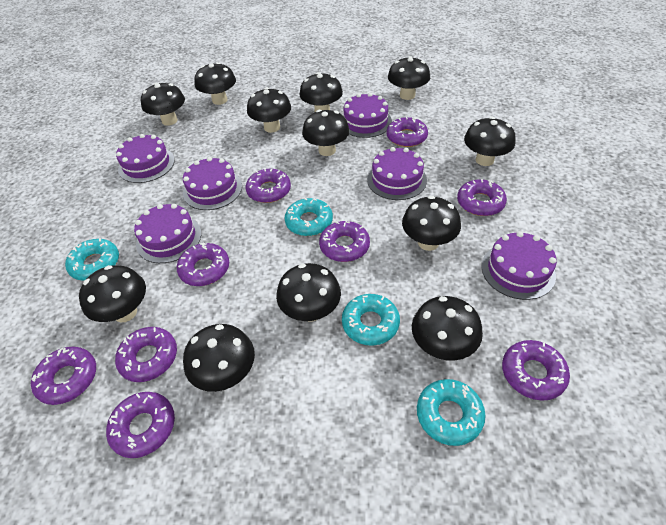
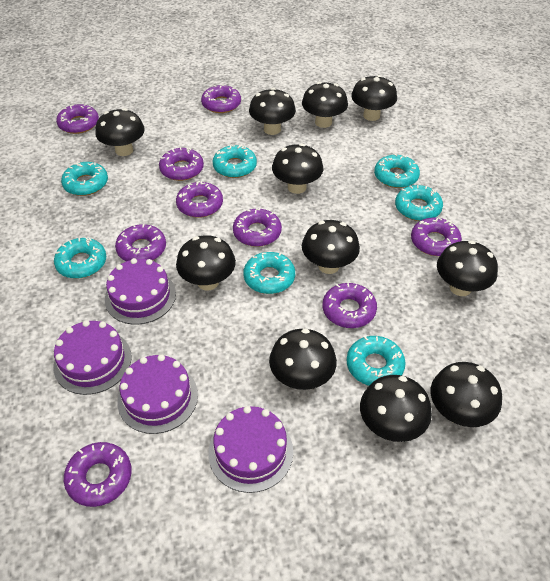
black mushroom: [79,265,146,322] [141,83,185,126] [183,324,255,392] [194,62,236,105] [247,87,291,133] [276,263,341,322] [299,72,343,112] [302,110,350,156] [388,56,430,100] [402,196,461,251] [412,296,483,361] [464,117,516,166] = 12 -> [95,108,145,156] [176,235,236,290] [249,88,296,135] [269,329,337,390] [272,143,323,194] [302,82,348,128] [302,220,360,274] [351,75,397,121] [360,375,432,442] [431,362,502,427] [437,240,498,296] = 11
purple cake: [116,134,175,183] [134,204,201,263] [183,157,242,210] [343,93,392,138] [367,147,427,200] [481,231,557,300] = 6 -> [54,320,132,395] [105,258,176,325] [117,354,198,434] [208,406,293,493] = 4
turquoise donut: [65,238,119,281] [285,198,333,236] [342,294,400,346] [417,379,486,446] = 4 -> [54,238,106,279] [61,162,108,196] [213,145,257,178] [243,252,295,294] [347,336,406,386] [374,154,420,188] [395,185,443,221] = 7

